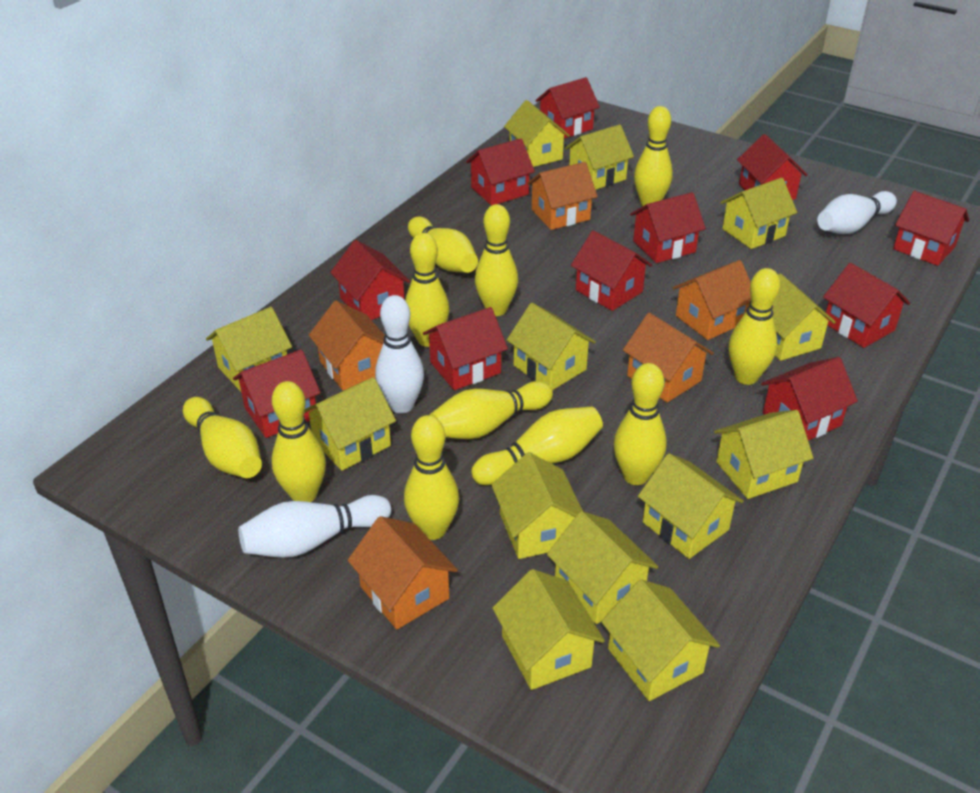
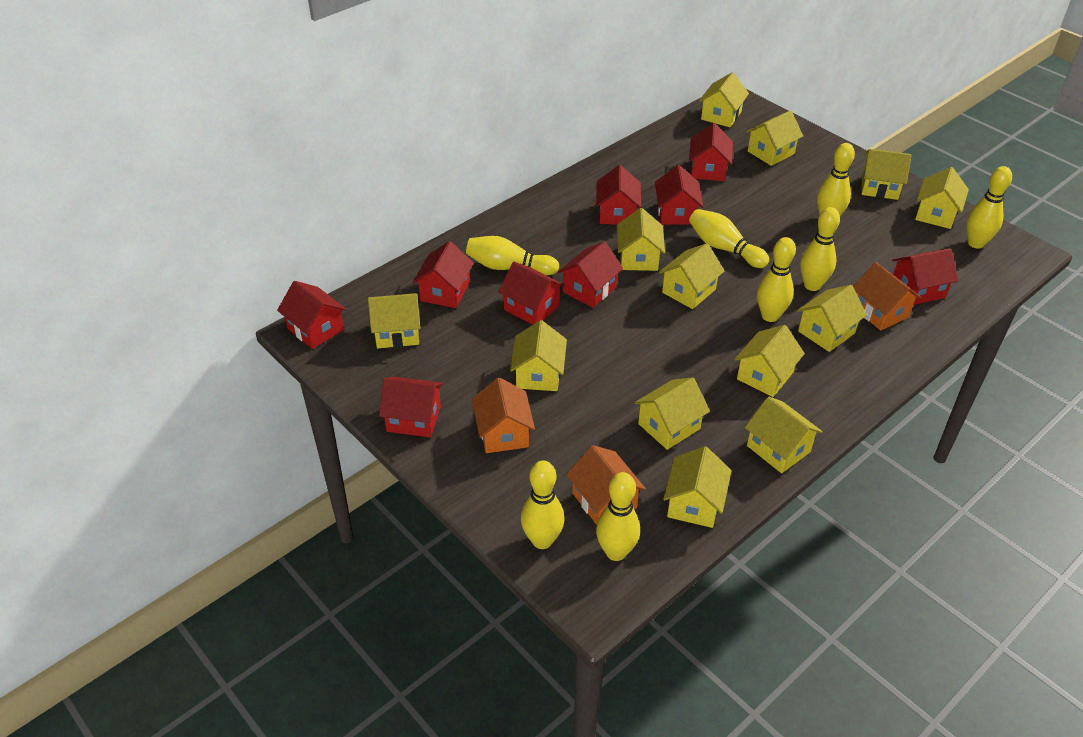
orange house: [309,301,385,391] [348,516,458,629] [527,162,598,230] [623,313,713,402] [673,260,751,340] = 5 -> [472,377,535,453] [566,445,646,525] [853,262,921,331] = 3
red house: [233,350,321,438] [330,240,410,320] [423,307,508,390] [466,138,535,206] [535,77,600,139] [571,230,652,311] [630,192,706,263] [737,134,808,200] [761,357,858,441] [823,263,910,348] [893,191,969,266] = 11 -> [277,281,347,349] [379,377,443,437] [413,241,474,308] [498,262,565,325] [558,241,623,308] [596,165,641,225] [655,165,703,225] [689,123,733,181] [892,248,958,305] = 9
white bowling pin: [238,495,391,558] [375,295,424,414] [817,191,897,234] = 3 -> none = 0
yellow bowling pin: [183,397,262,478] [272,381,326,502] [404,415,459,540] [405,233,449,347] [408,217,478,273] [430,381,553,439] [471,407,603,485] [475,204,518,316] [614,363,667,485] [634,106,673,207] [728,268,780,385] = 11 -> [466,236,559,275] [521,461,564,549] [596,472,640,561] [689,209,769,268] [757,237,796,322] [801,207,840,291] [817,143,855,216] [967,166,1012,249] = 8

